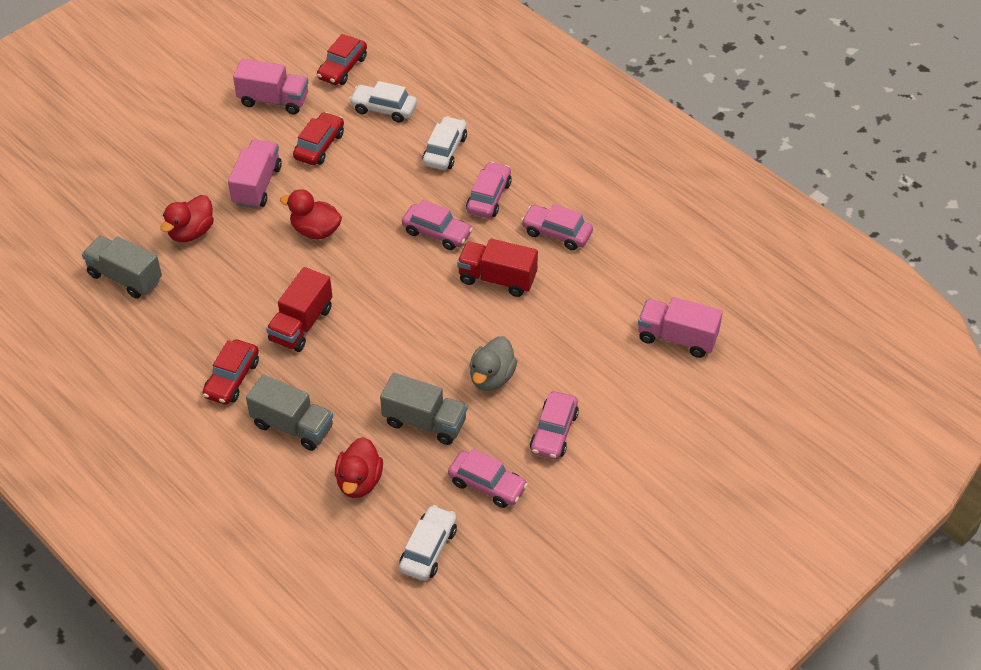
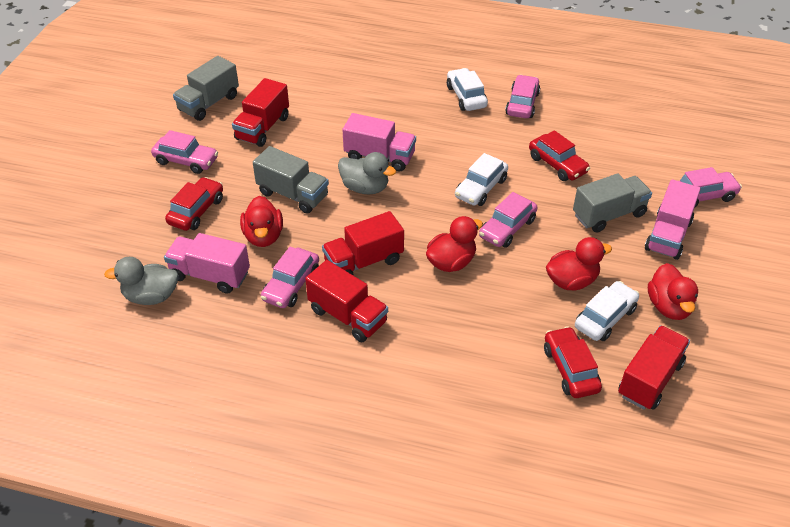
grey duck: [469,336,517,391] = 1 -> [104,257,179,305] [338,152,396,195] = 2
red duck: [160,195,214,242] [280,189,342,239] [335,437,383,498] = 3 -> [240,196,283,247] [426,216,483,272] [546,237,612,291] [648,263,698,320] = 4
red truck: [266,267,332,352] [457,238,538,297] = 2 -> [232,78,289,147] [305,260,388,342] [322,211,404,275] [618,325,690,410] = 4

